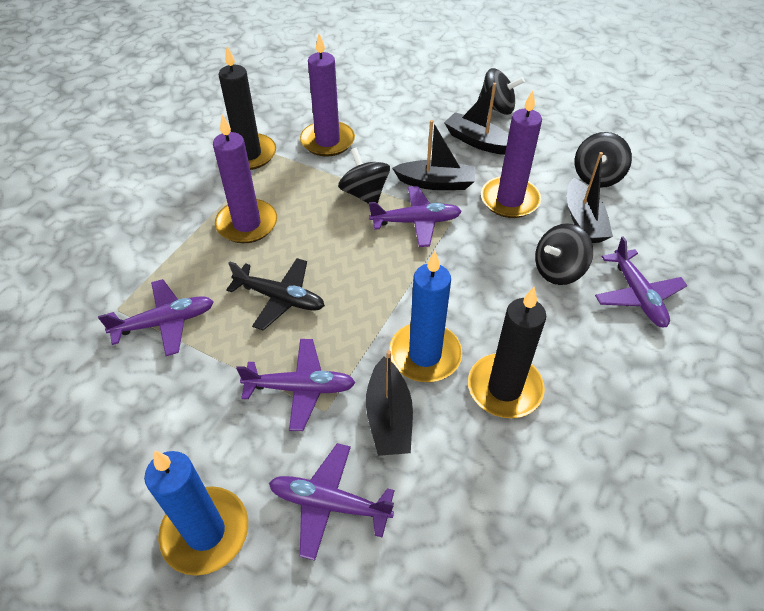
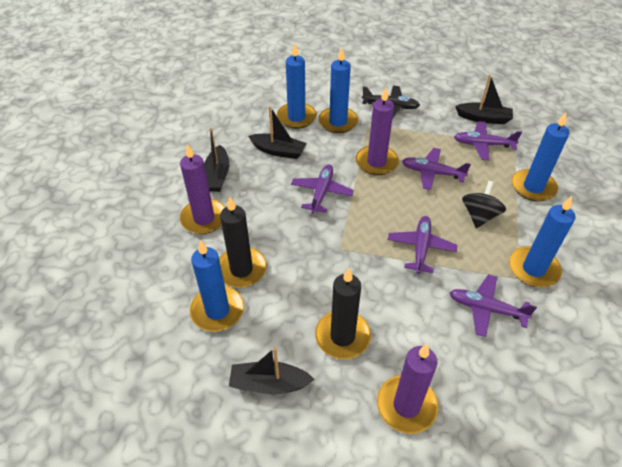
black spinning top: [338,148,390,204] [478,68,525,115] [535,223,593,285] [575,132,632,188] = 4 -> [462,181,506,228] = 1
blue candle: [144,451,248,576] [389,251,462,382] = 2 -> [190,240,244,332] [277,44,316,129] [318,48,358,133] [509,196,575,287] [512,113,569,202] = 5

